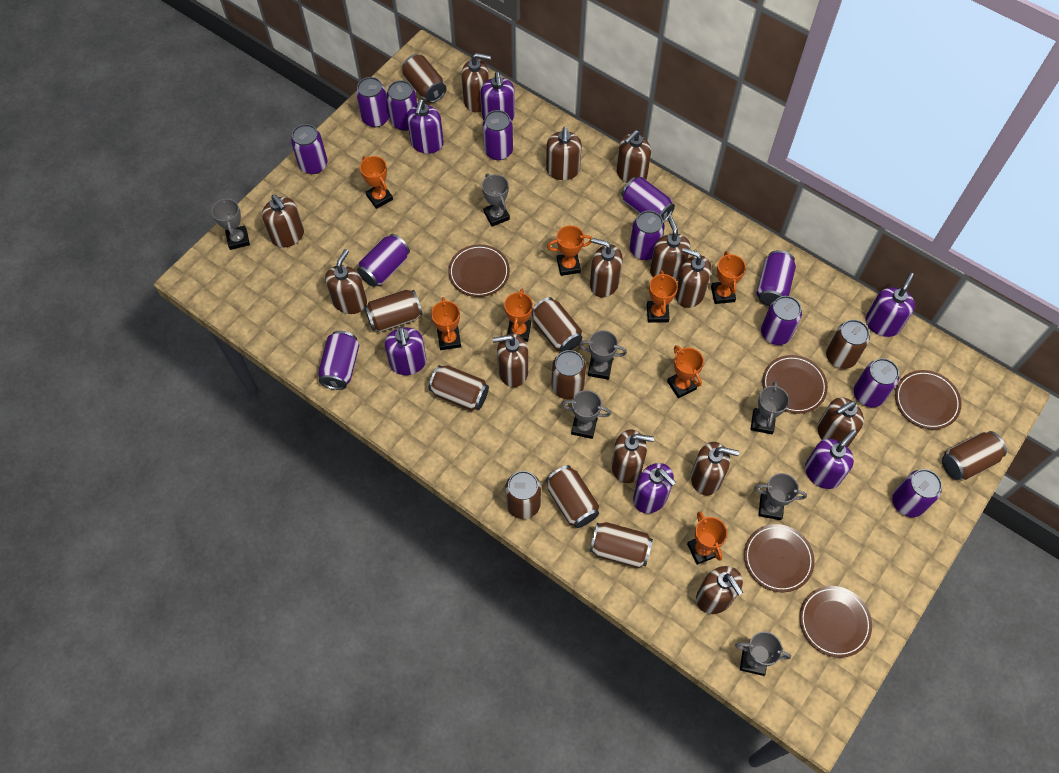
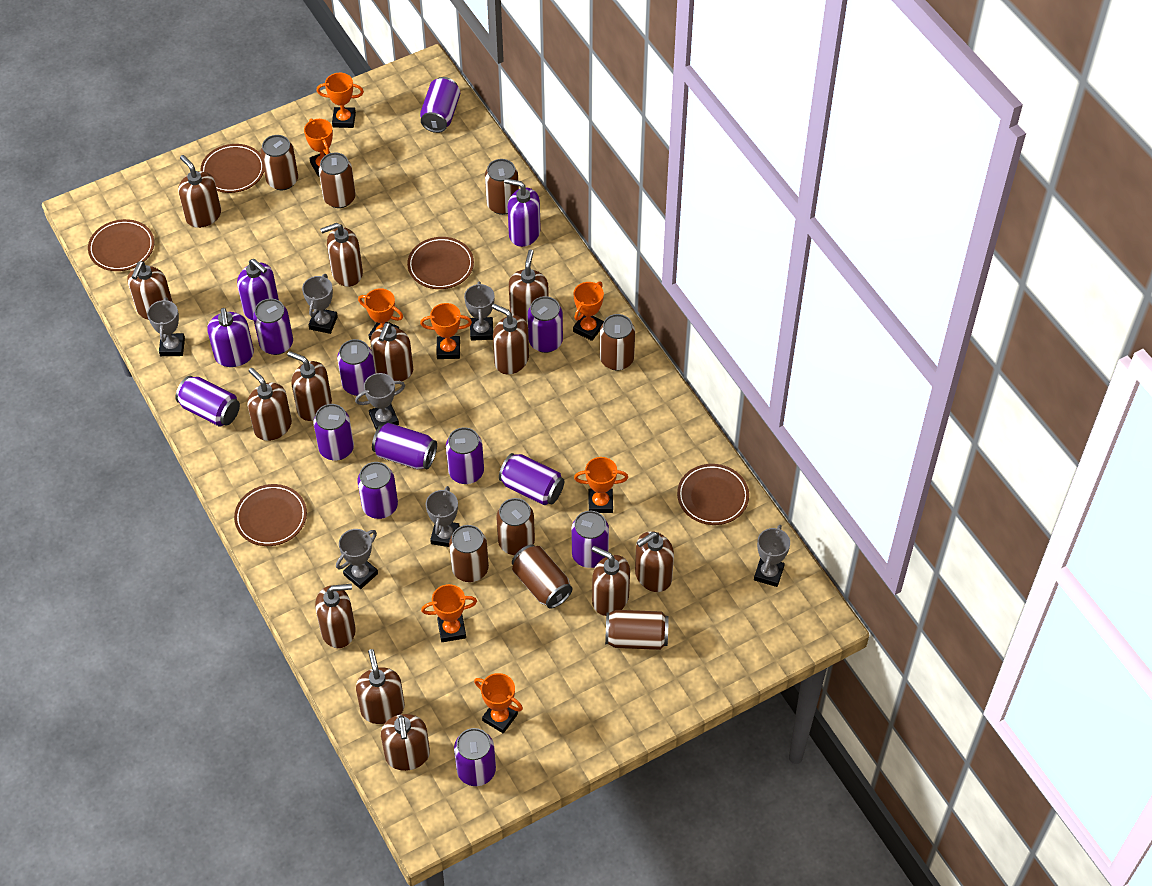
brown can: [365,290,423,332] [402,54,446,103] [429,365,489,411] [505,471,541,519] [531,297,582,352] [546,465,599,528] [551,350,586,399] [589,522,653,568] [826,320,870,369] [942,431,1007,481] = 10 -> [261,135,298,190] [319,153,356,208] [449,525,489,582] [485,159,519,215] [496,498,535,555] [512,544,572,608] [600,314,635,371] [605,610,669,650] = 8
purple soap dispenser: [385,327,427,375] [407,99,444,154] [481,72,515,121] [633,463,676,513] [805,430,856,489] [866,273,915,337] = 6 -> [207,308,254,367] [237,259,279,320] [504,178,541,247] = 3

